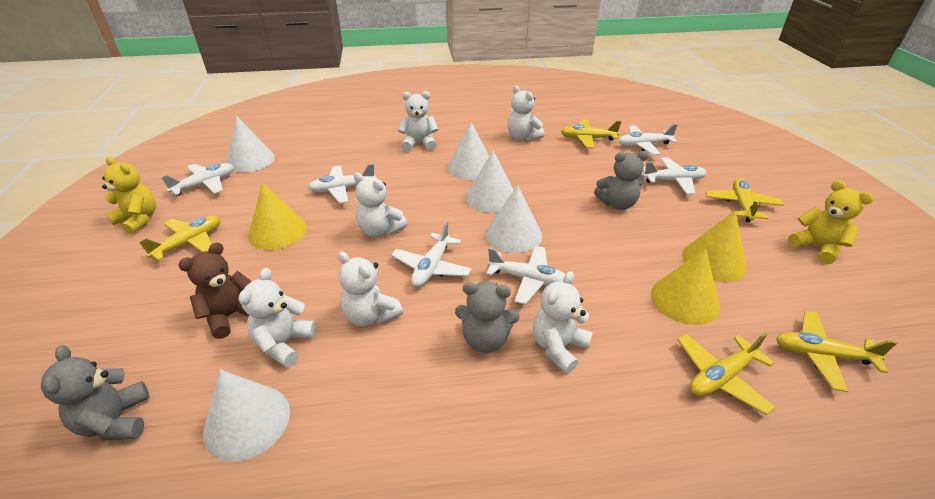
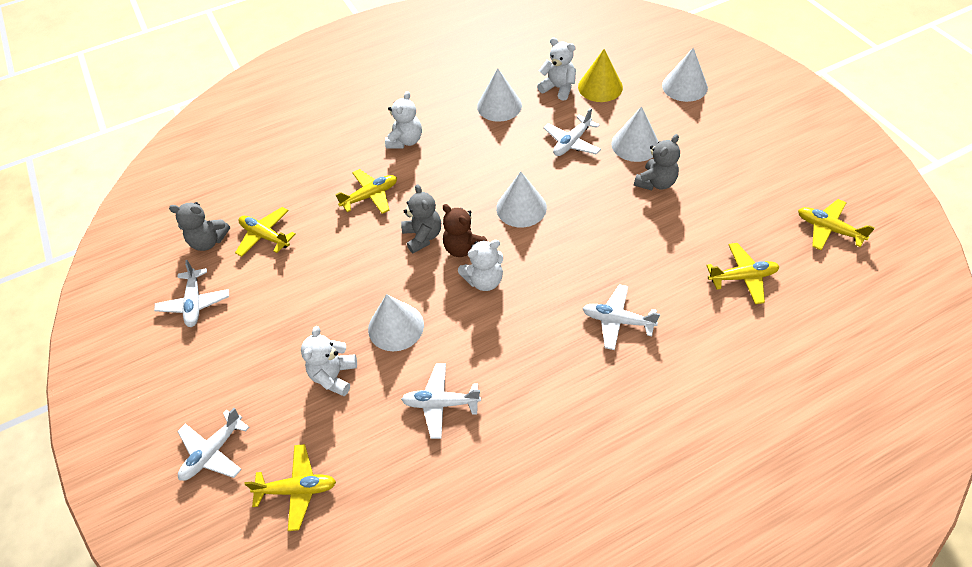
white plane: [161,163,234,196] [308,163,376,204] [391,221,472,287] [486,246,566,305] [618,124,678,155] [643,157,707,194] = 6 -> [154,260,229,327] [177,408,250,481] [401,363,481,439] [543,108,601,156] [582,284,660,350] = 5
white teddy bear: [239,268,317,367] [338,252,403,326] [354,172,407,237] [398,91,438,151] [508,86,544,141] [533,271,593,374] = 6 -> [301,326,357,396] [385,91,422,149] [458,240,503,291] [537,37,576,101] = 4
yellow cone: [248,183,307,250] [651,248,720,325] [682,210,746,282] = 3 -> [578,49,623,102] = 1
yellow teddy bear: [102,157,156,234] [788,180,874,264] = 2 -> none = 0

